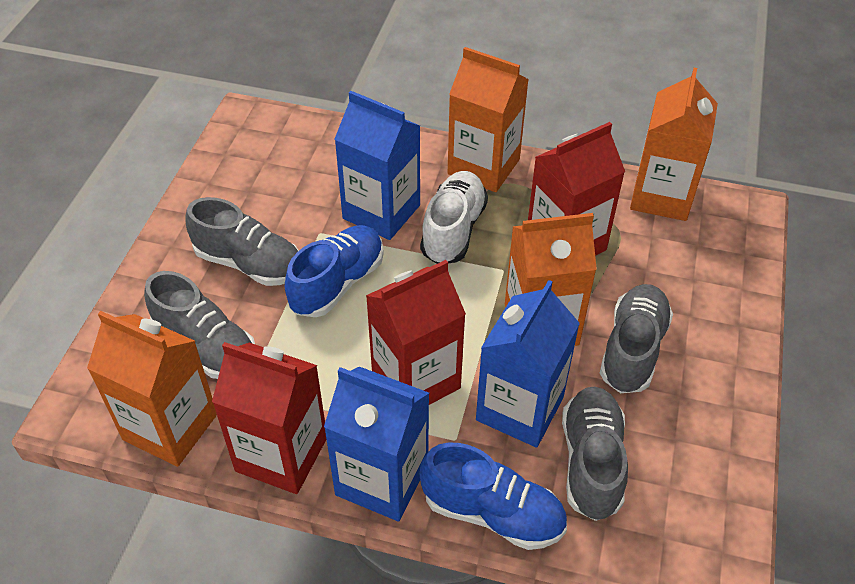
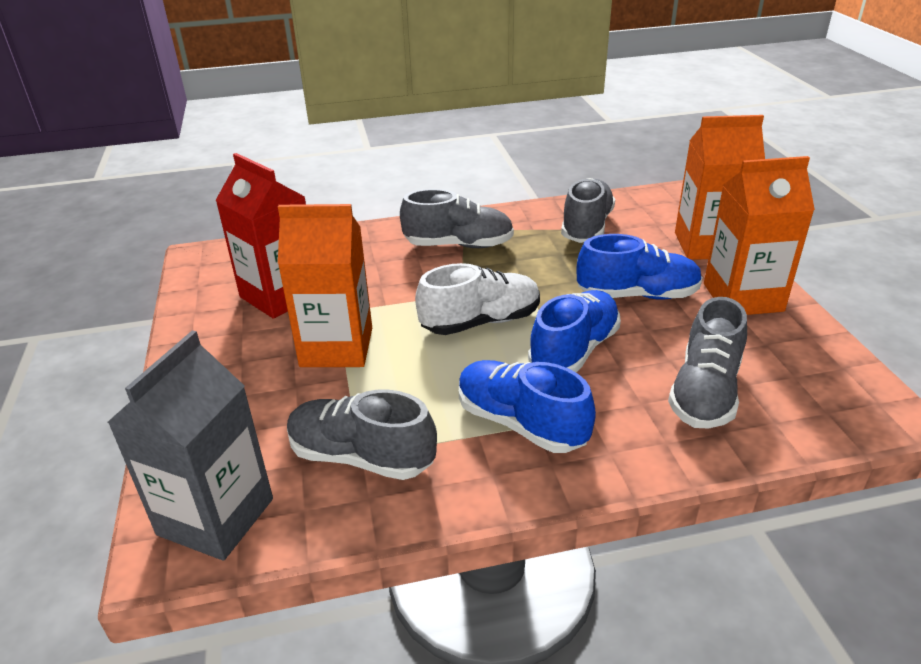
blue carton: [324,367,429,521] [334,91,420,240] [476,280,580,448] = 3 -> none = 0
blue shoe: [285,225,384,317] [420,442,567,550] = 2 -> [459,360,596,453] [528,290,621,372] [577,234,703,300] = 3
grey carton: none = 0 -> [107,330,273,561] = 1
orange carton: [87,311,217,467] [448,47,529,192] [505,213,597,346] [630,68,718,221] = 4 -> [278,204,372,367] [675,115,765,260] [704,156,815,315] = 3
red carton: [212,342,326,494] [366,260,466,405] [528,122,625,256] = 3 -> [215,153,306,319] = 1

